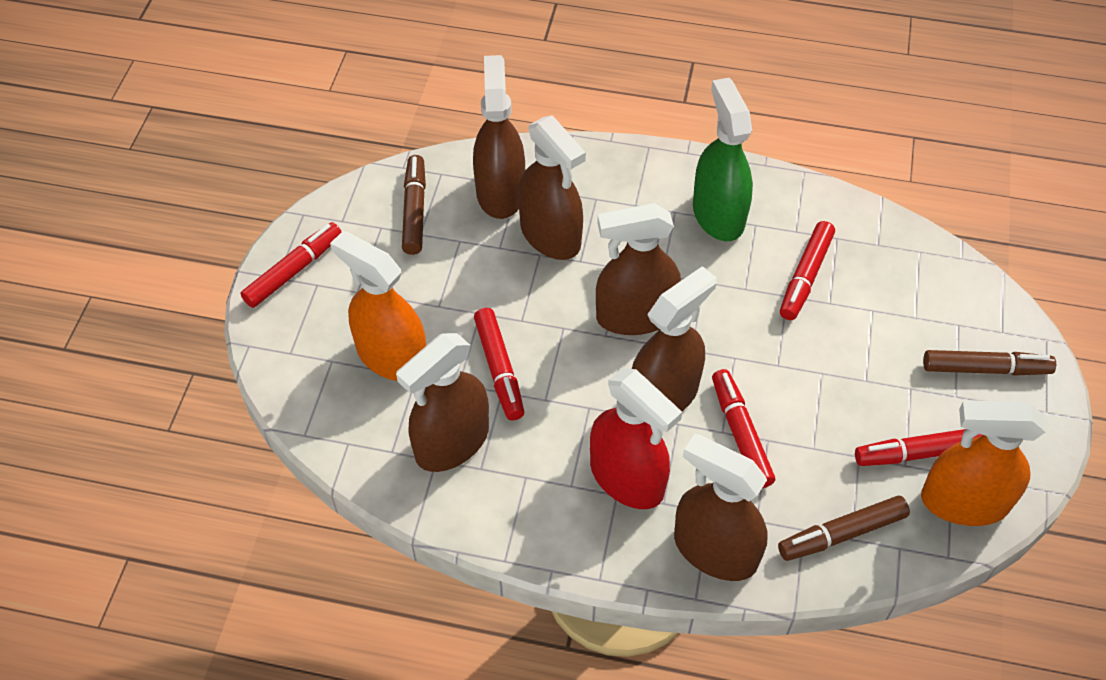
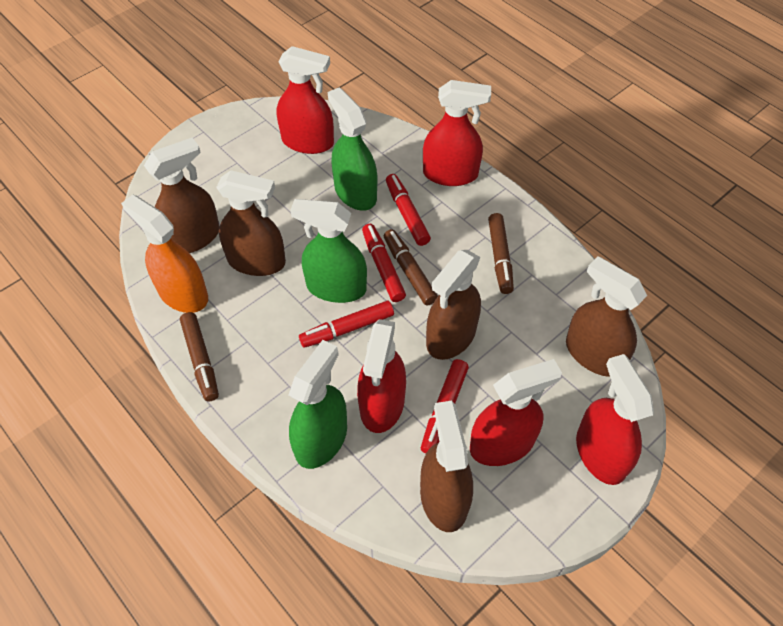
brown spray bottle: [396,333,489,472] [473,55,525,219] [518,115,586,260] [596,203,681,335] [632,266,717,411] [674,434,767,581] = 6 -> [144,138,220,253] [216,170,286,276] [420,401,473,532] [426,250,481,360] [566,256,647,377] = 5
green spray bottle: [693,78,753,241] = 1 -> [289,340,347,469] [291,199,367,303] [328,88,377,211] = 3
orange spray bottle: [330,231,427,381] [921,401,1046,526] = 2 -> [121,195,208,313] = 1
red marker: [240,222,341,308] [474,308,524,421] [712,369,775,488] [780,221,835,320] [855,429,982,466] = 5 -> [299,301,394,347] [362,224,406,302] [386,174,431,246] [421,359,469,454] = 4
red spray bottle: [590,368,682,509] = 1 -> [277,46,334,154] [357,319,406,433] [423,80,491,186] [470,359,562,466] [576,354,654,485] = 5

